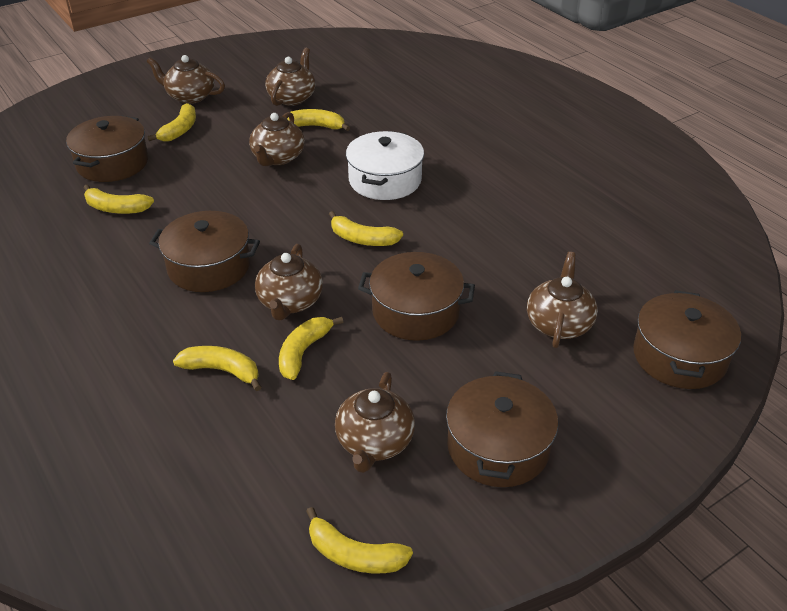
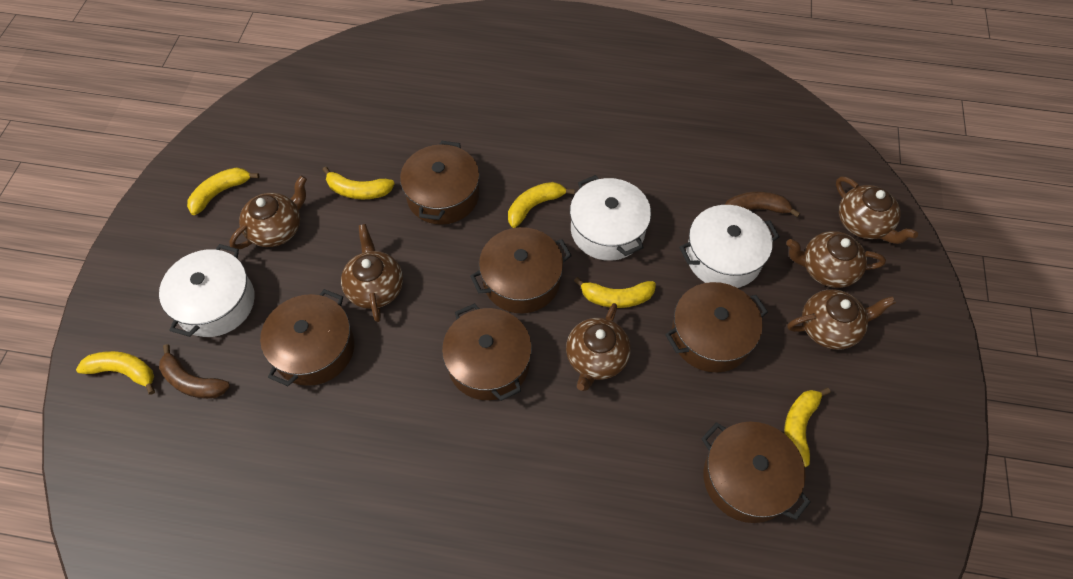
brown banana: none = 0 -> [159,344,230,399] [725,191,800,217] = 2
brown pot: [66,116,148,182] [149,211,260,292] [358,252,475,341] [446,371,558,487] [633,290,741,389] = 5 -> [260,289,354,386] [400,141,480,225] [442,303,532,401] [470,227,572,313] [665,282,768,372] [701,422,811,523] = 6
white pot: [346,131,424,200] = 1 -> [159,244,255,337] [570,175,651,261] [679,205,780,288] = 3
yellow banana: [84,185,154,214] [147,103,196,142] [173,346,261,391] [279,317,343,380] [287,109,350,131] [306,507,413,573] [329,211,403,246] = 7 -> [76,351,155,395] [187,167,259,215] [322,166,395,199] [508,182,575,228] [574,277,656,308] [784,387,830,467] = 6

